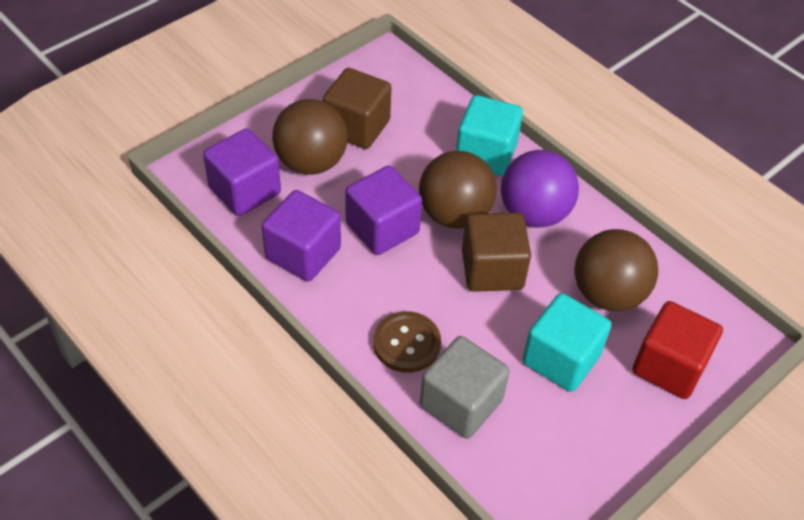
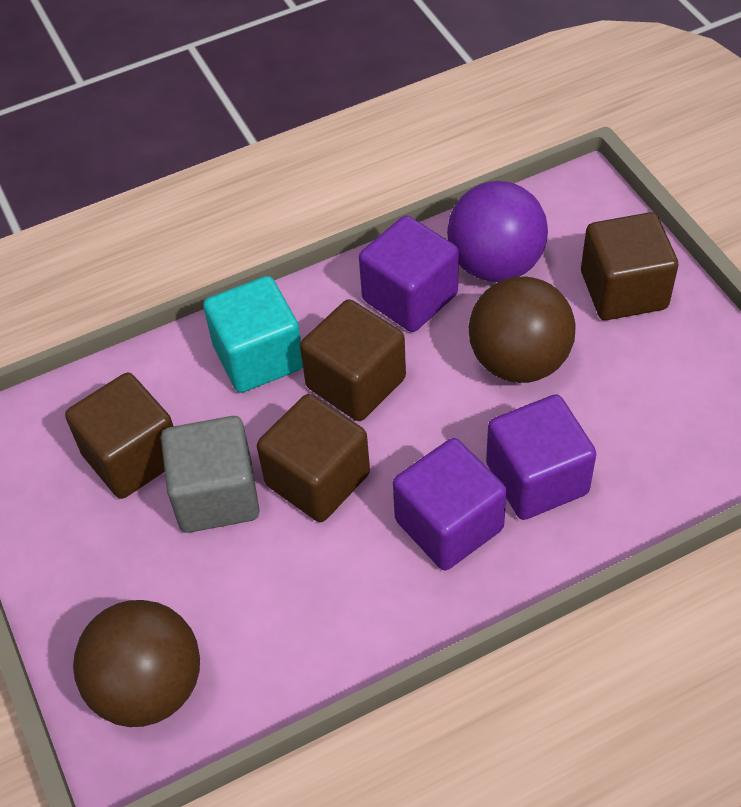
brown ball: [272,99,348,175] [419,151,497,229] [574,229,658,311] = 3 -> [73,600,200,727] [469,277,576,383] = 2
brown button: [373,311,441,373] = 1 -> none = 0
brown cube: [323,68,392,149] [462,212,531,292] = 2 -> [65,373,173,499] [257,394,370,522] [300,299,406,421] [581,212,678,320] = 4
red cube: [632,301,723,399] = 1 -> none = 0
turquoise cube: [456,95,523,176] [522,293,612,392] = 2 -> [203,276,303,393] = 1

